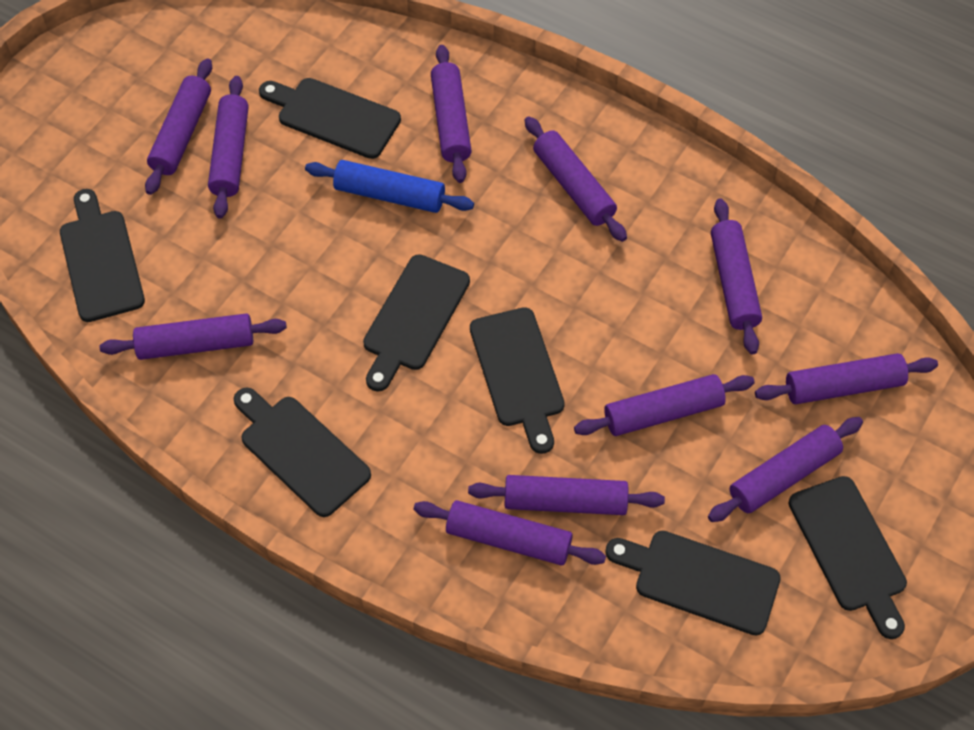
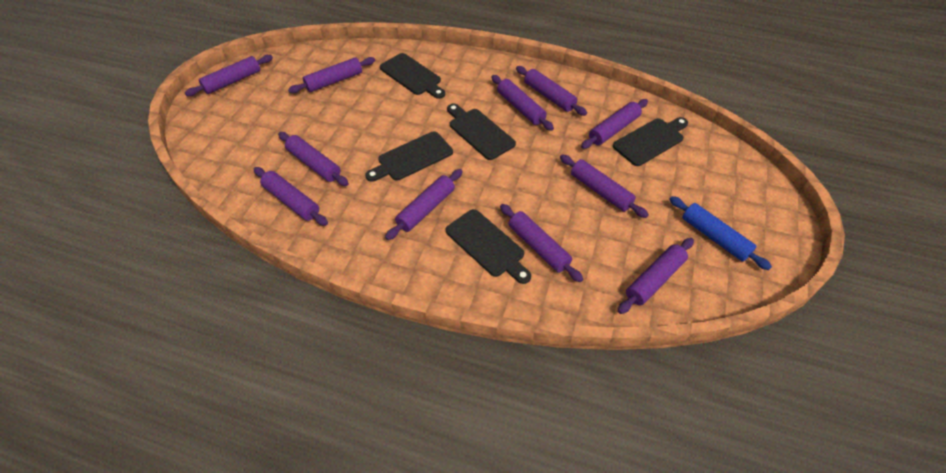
black cutting board: [60,189,145,322] [233,387,371,517] [259,78,401,159] [363,254,470,392] [470,307,565,454] [605,531,781,636] [788,476,907,639] = 7 -> [365,131,453,182] [380,53,445,99] [446,209,531,284] [447,104,516,160] [613,117,688,166] = 5

